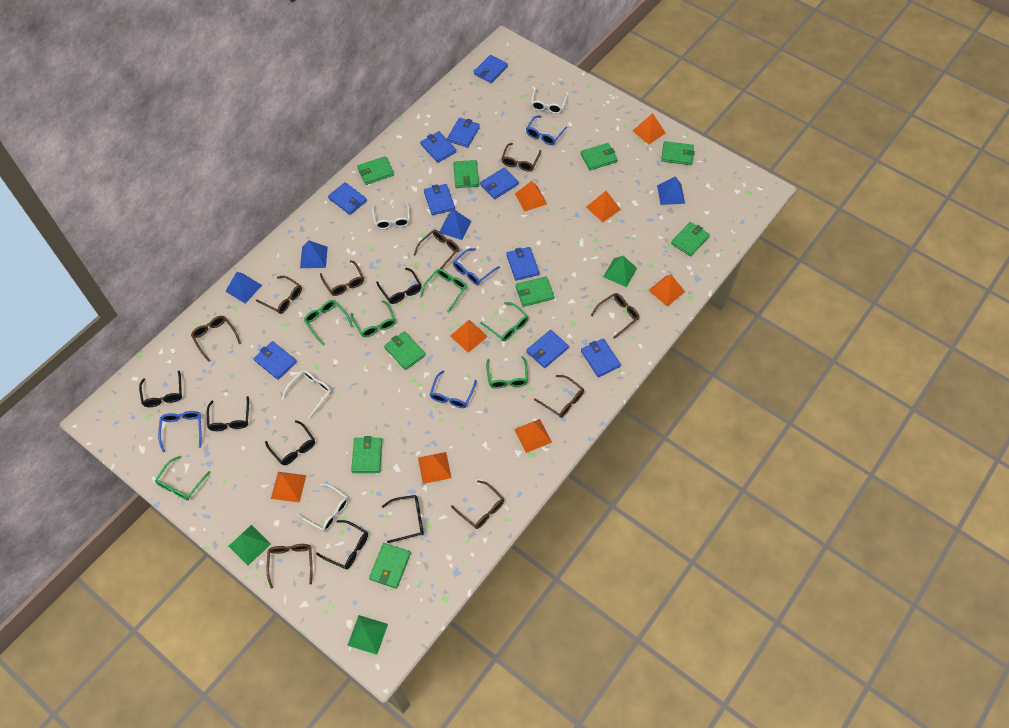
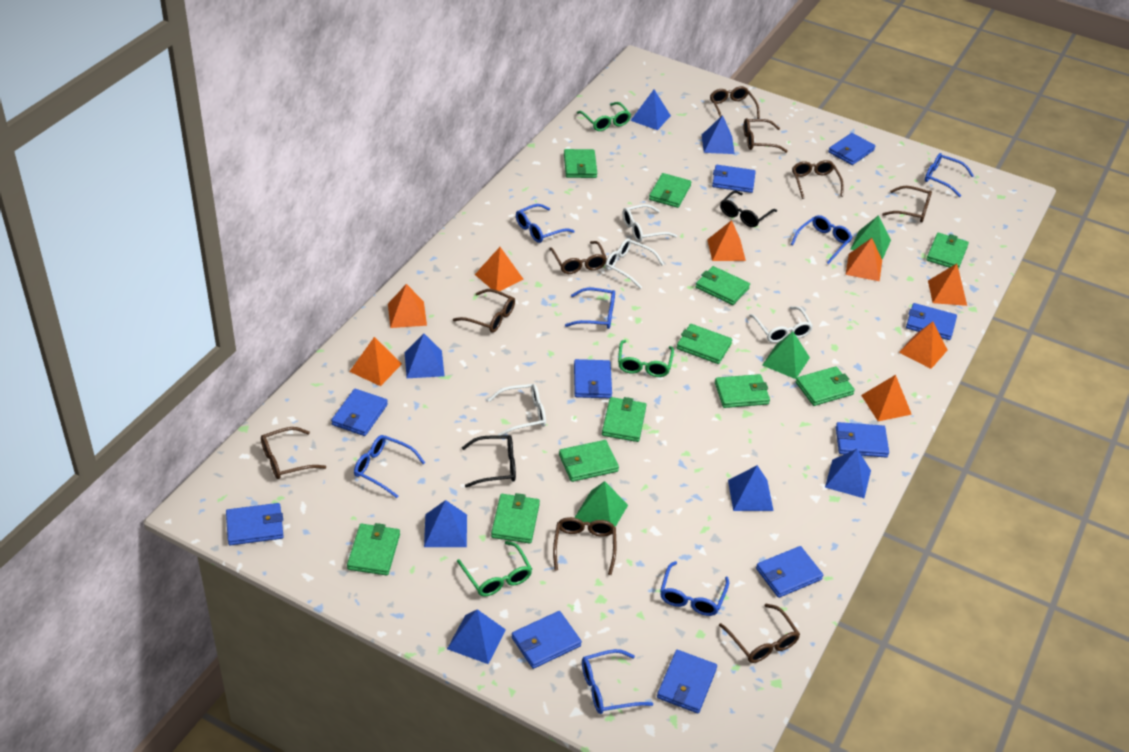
black glasses: [139,371,182,407] [207,396,249,431] [265,420,315,465] [316,520,368,569] [376,268,421,304] [382,495,424,543] = 6 -> [462,435,516,488] [720,190,777,227] = 2
blue glasses: [158,411,202,452] [430,371,477,408] [453,248,500,285] [526,116,567,145] = 4 -> [354,435,425,498] [516,204,574,243] [565,288,615,329] [582,649,653,714] [660,561,729,616] [791,215,852,264] [925,153,974,197] = 7
blue pyramid: [225,272,262,303] [300,240,328,268] [439,210,472,240] [657,176,685,205] = 4 -> [405,334,445,378] [424,500,467,547] [447,609,506,664] [630,90,671,130] [702,115,735,154] [728,465,774,511] [825,449,871,498] = 7
green glasses: [155,456,211,500] [304,300,353,346] [351,300,396,337] [420,269,467,313] [480,302,529,341] [486,356,528,389] = 6 -> [457,541,532,597] [577,102,631,131] [618,340,674,377] = 3
green wallet: [351,436,382,473] [357,156,394,185] [369,543,411,589] [384,331,426,370] [453,160,479,188] [515,276,555,307] [580,143,618,170] [661,141,695,165] [671,222,710,257] = 9 -> [347,523,400,576] [491,493,540,544] [559,440,619,482] [564,149,597,178] [602,397,646,442] [649,173,691,208] [677,324,732,364] [695,266,750,305] [715,374,770,408] [796,366,855,406] [926,233,969,269] = 11

